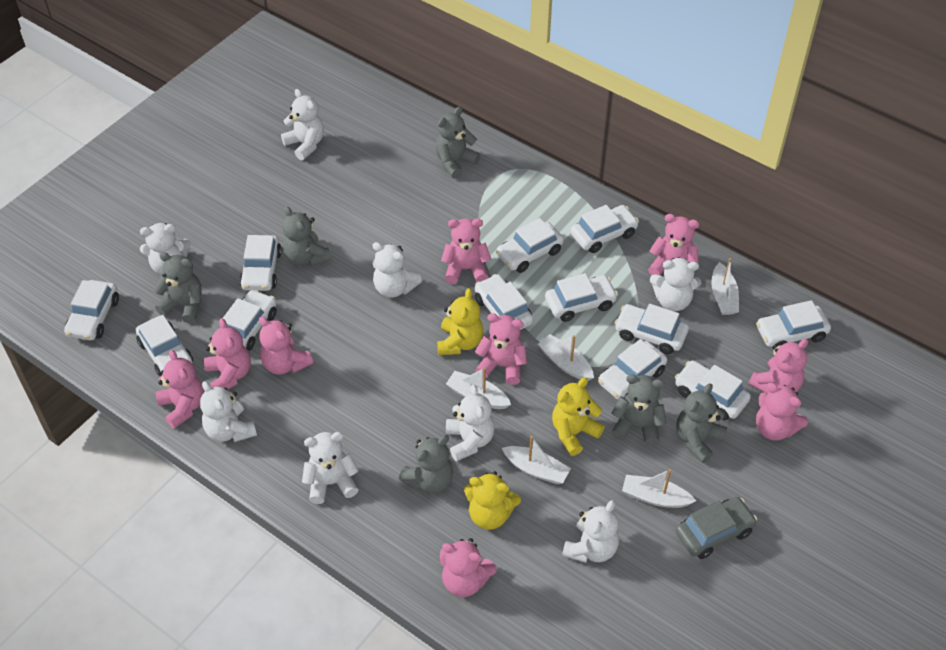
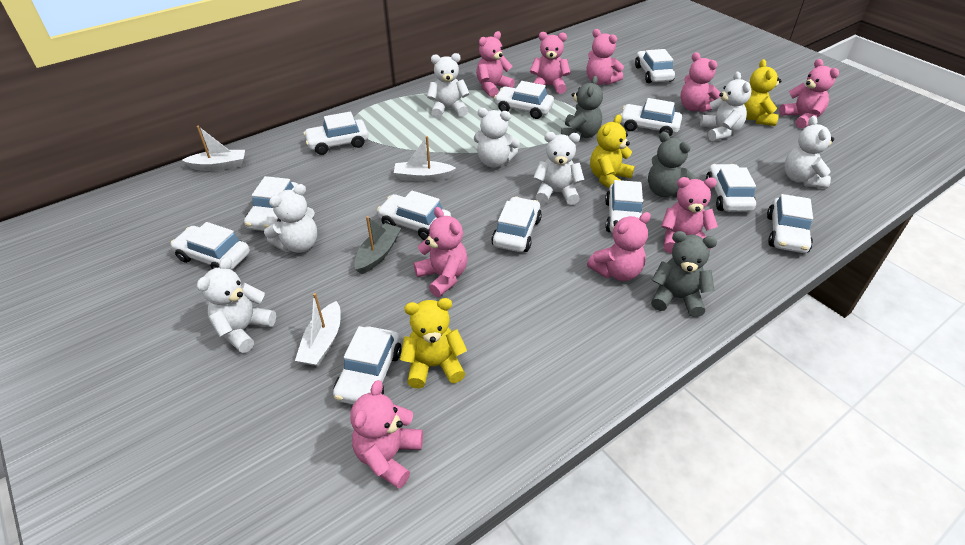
grey boat: none = 0 -> [354,216,401,274] = 1
grey car: [675,497,757,559] = 1 -> none = 0
grey teddy bear: [153,252,202,323] [282,206,331,266] [399,435,453,493] [435,107,480,179] [611,375,666,446] [676,383,728,463] = 6 -> [561,76,603,139] [648,132,696,198] [651,231,717,317] = 3
white boat: [446,367,511,409] [502,436,571,484] [538,334,594,381] [622,469,696,508] [711,258,739,315] = 5 -> [182,126,245,171] [295,293,341,366] [394,136,456,182] = 3
white teddy bear: [140,223,191,275] [200,381,257,442] [281,89,324,160] [302,432,359,504] [373,242,422,298] [446,385,495,462] [562,500,619,563] [650,257,701,311] = 8 -> [197,257,276,353] [264,184,317,253] [427,53,470,118] [474,108,520,168] [533,132,584,205] [700,72,751,141] [785,116,834,189] = 7

